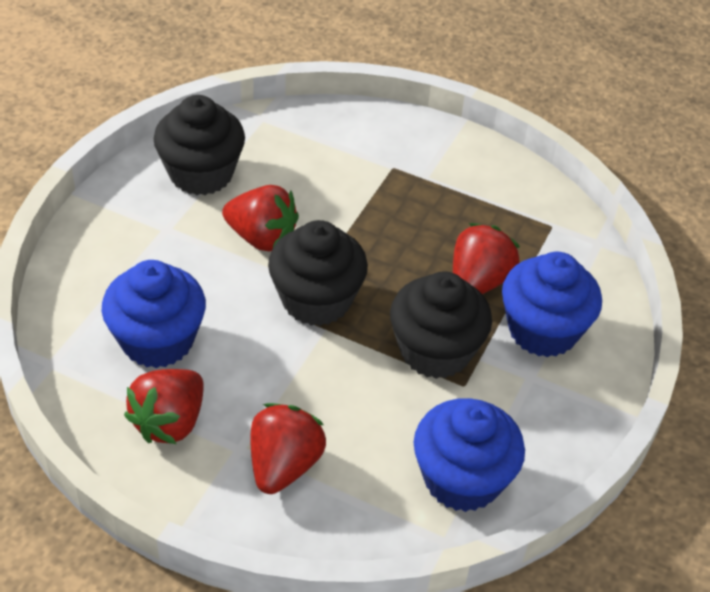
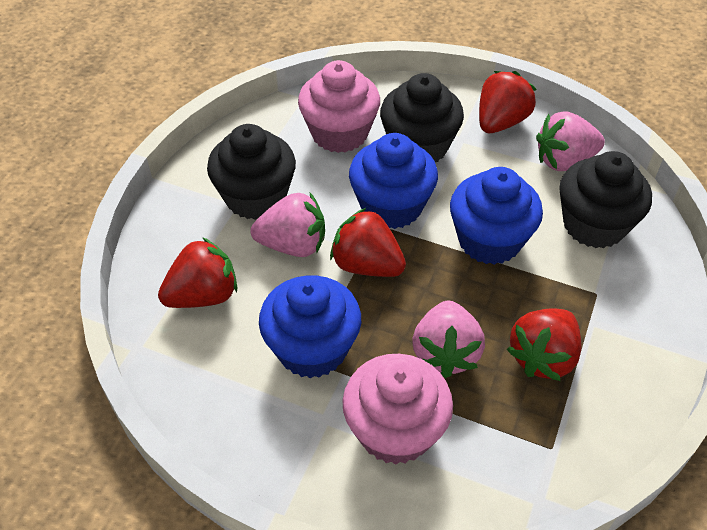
pink cupcake: none = 0 -> [298,60,380,153] [342,354,453,465] = 2
pink strawberry: none = 0 -> [250,193,325,257] [412,301,485,378] [536,111,605,171] = 3

